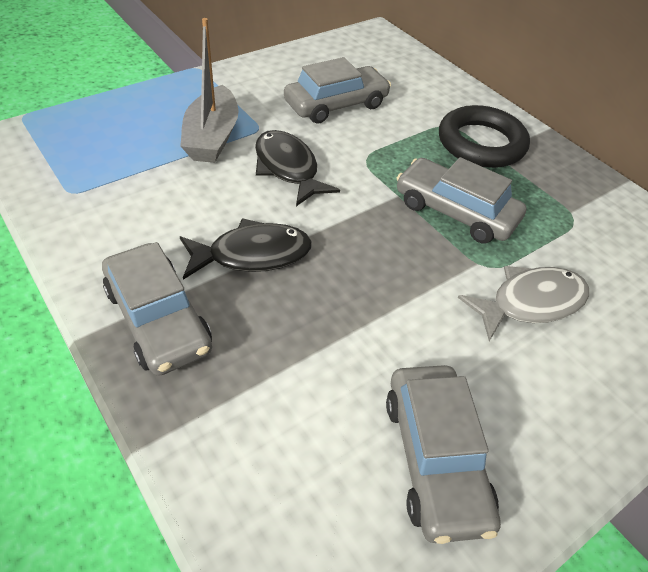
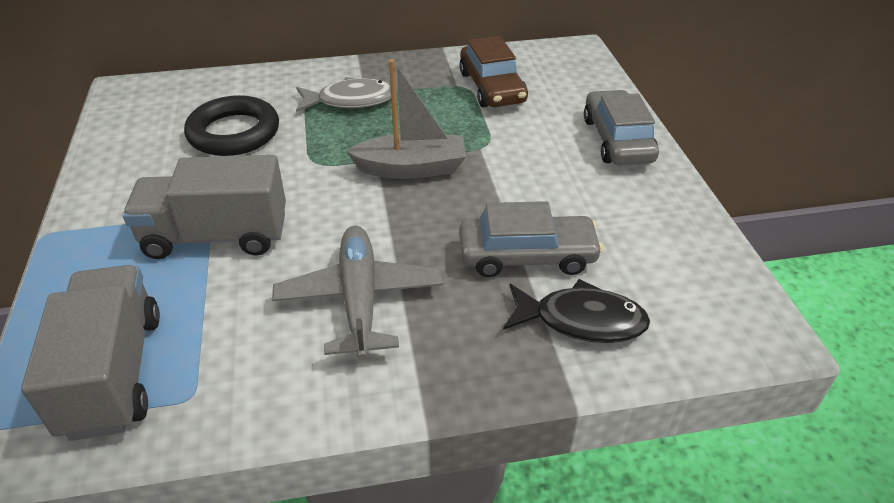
black fish: [180,218,312,280] [255,130,340,206] = 2 -> [503,279,650,343] = 1
brown car: none = 0 -> [459,36,528,107] = 1
grey car: [102,242,212,376] [284,57,391,123] [386,365,501,544] [397,157,526,243] = 4 -> [459,201,603,277] [584,90,659,165] = 2
grey plane: none = 0 -> [272,226,443,360] = 1
grey truck: none = 0 -> [21,265,160,441] [123,155,286,259] = 2

